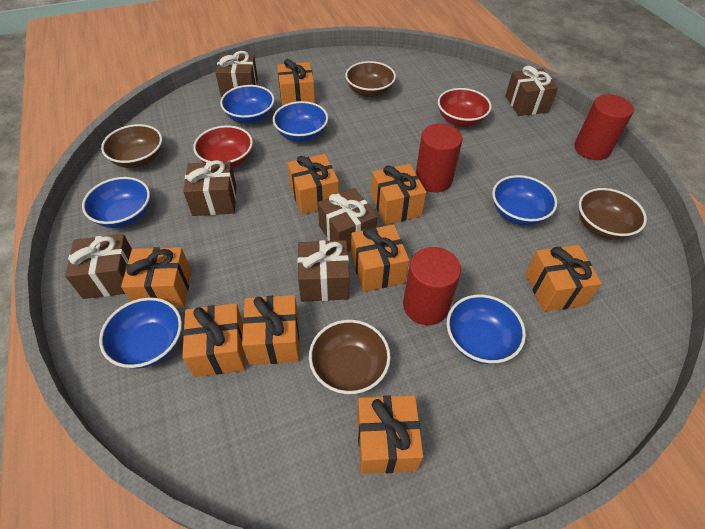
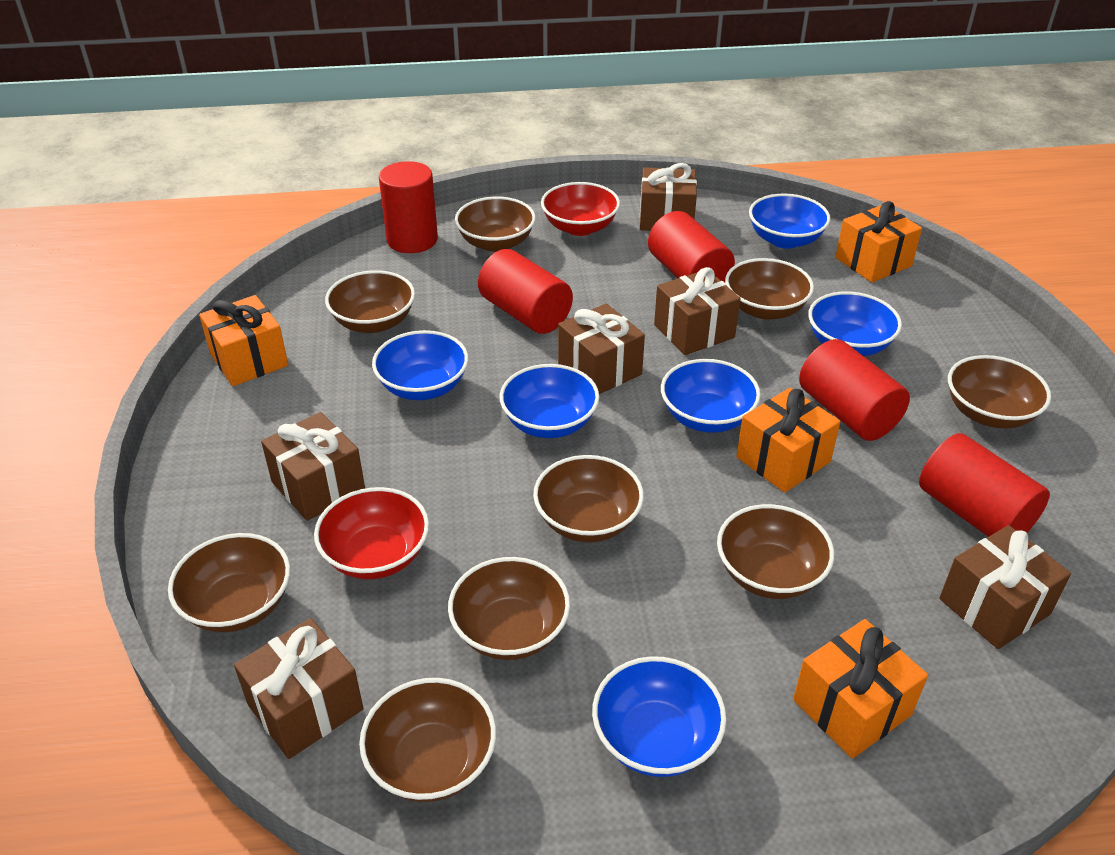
brown bowl: [101,124,162,168] [309,320,391,394] [345,61,396,98] [579,188,647,240] = 4 -> [168,533,290,632] [325,270,415,333] [359,678,496,802] [448,557,570,660] [455,197,536,252] [533,455,644,542] [717,504,834,599] [725,258,814,320] [948,355,1051,428] = 9
orange gift: [121,247,191,308] [182,303,245,377] [242,295,299,365] [277,59,315,106] [287,154,339,214] [351,224,409,292] [357,395,423,474] [371,164,426,225] [525,245,602,312] = 9 -> [199,295,288,386] [736,388,841,493] [793,619,928,759] [835,201,922,283] = 4
red cylinder: [403,247,461,325] [416,124,463,193] [574,94,634,160] = 3 -> [379,161,438,253] [478,249,573,334] [648,211,735,283] [799,339,910,441] [919,433,1050,537] = 5

